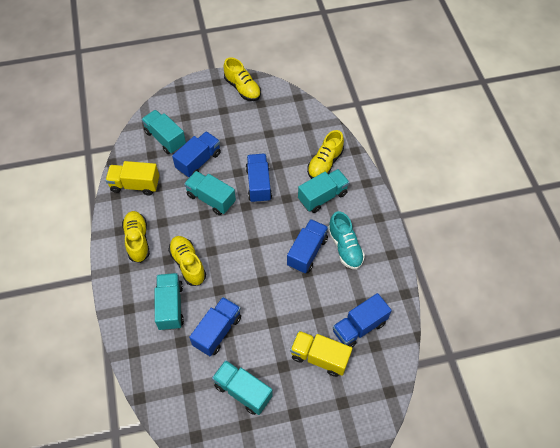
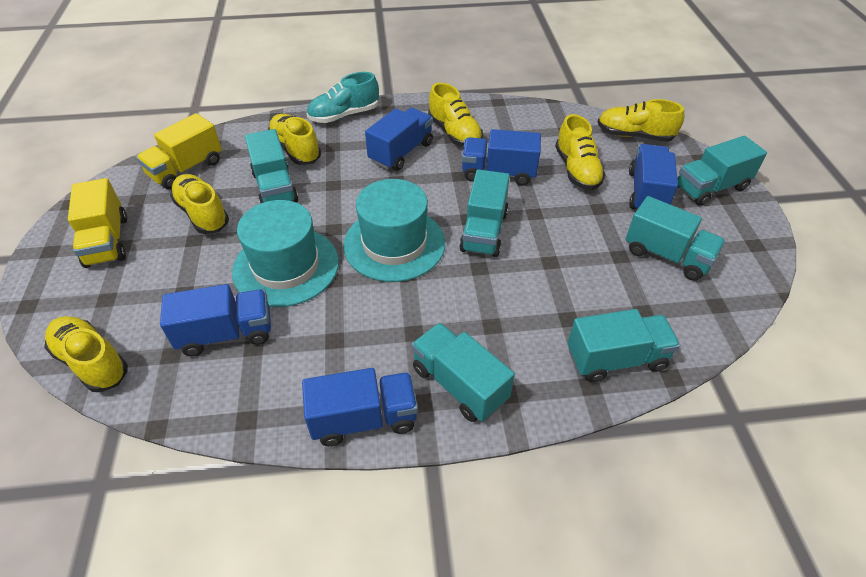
turquoise hat: none = 0 -> [232,200,339,307] [343,179,445,282] = 2
turquoise truck: [141,110,186,154] [155,273,184,331] [184,171,236,215] [212,360,273,415] [298,169,350,213] = 5 -> [245,129,298,204] [411,323,515,422] [459,169,510,257] [568,309,680,382] [626,196,725,281] [677,136,767,206] = 6
yellow shoe: [122,211,150,263] [168,236,206,286] [223,57,261,101] [307,130,344,179] = 4 -> [44,316,128,392] [170,174,229,234] [268,114,321,165] [428,83,483,147] [555,114,606,190] [598,99,684,142] = 6

